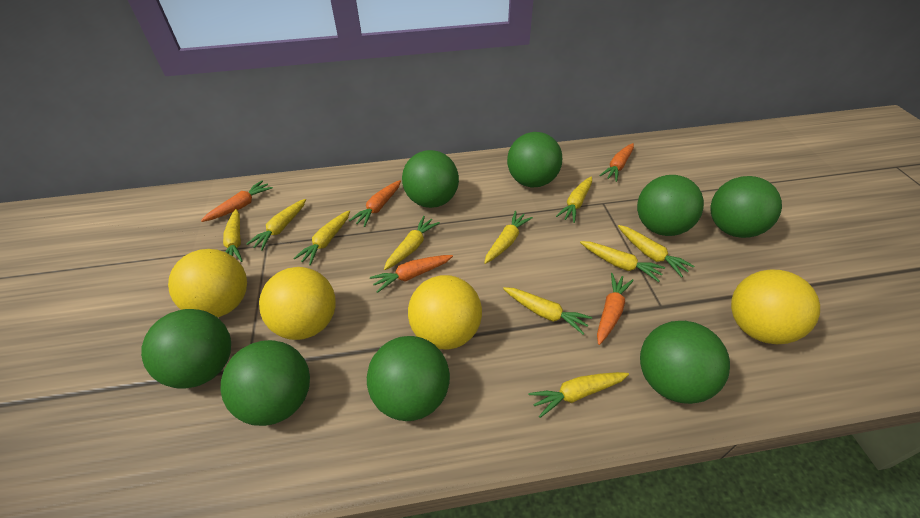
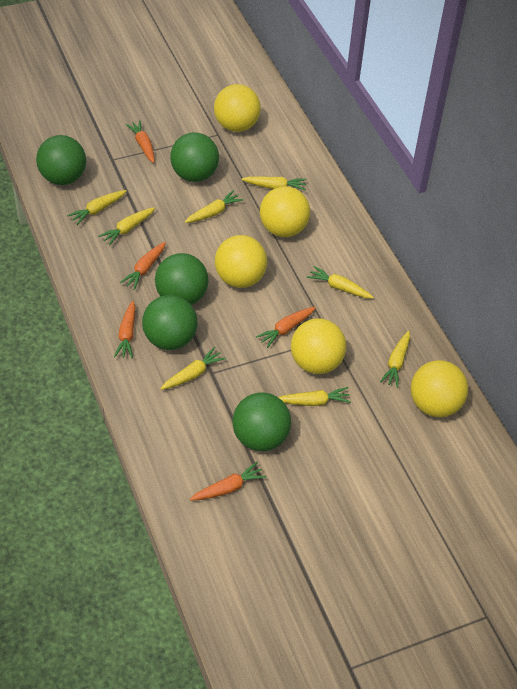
green ball: [141,309,231,389] [221,340,310,426] [367,336,450,421] [402,150,459,208] [507,132,562,188] [637,175,704,236] [640,321,730,404] [710,176,782,238] = 8 -> [36,135,86,185] [142,295,198,350] [155,253,209,305] [170,132,219,182] [233,392,291,451] = 5
yellow ball: [168,249,247,317] [259,267,335,340] [408,275,482,350] [731,269,820,344] = 4 -> [214,84,261,132] [215,235,267,288] [260,186,310,237] [291,318,346,374] [411,360,468,417] = 5
yellow carrot: [223,209,243,262] [246,199,306,251] [293,210,350,265] [384,216,440,270] [484,211,533,264] [503,287,592,335] [528,372,629,418] [556,176,592,223] [580,241,665,282] [618,225,694,277] = 10 -> [67,190,126,225] [98,207,155,246] [160,347,226,390] [185,190,243,223] [242,176,307,191] [278,387,351,406] [307,266,374,298] [380,331,410,388] = 8

